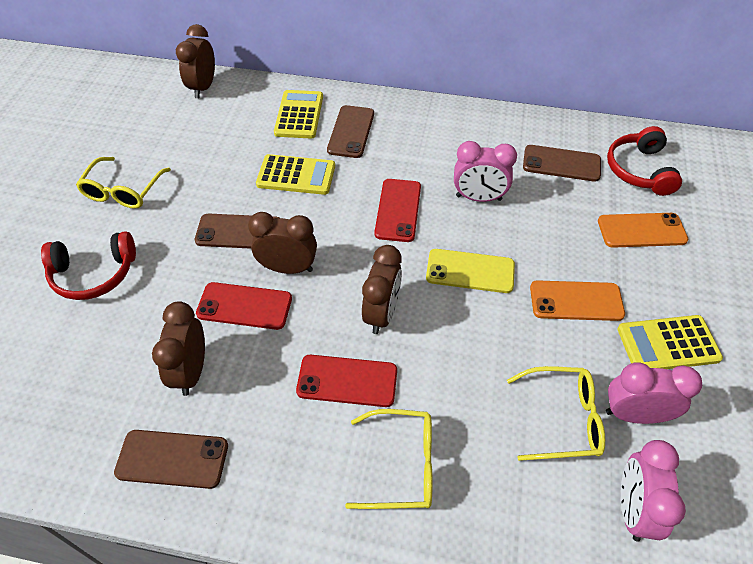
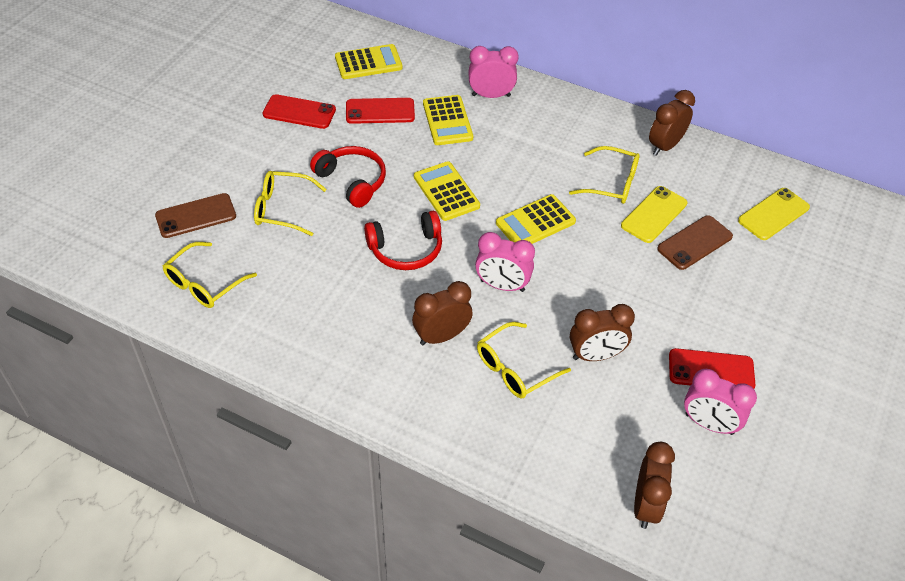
brown phone: [114,430,228,489] [195,213,279,249] [327,105,374,158] [523,145,601,182] = 4 -> [155,193,236,238] [657,215,733,270] = 2
orange phone: [530,280,625,321] [598,213,688,248] = 2 -> none = 0
yellow calculator: [256,154,335,195] [274,90,323,139] [617,315,723,369] = 3 -> [335,44,403,79] [414,161,480,221] [423,95,473,145] [496,194,576,244] = 4
yellow glasses: [76,157,171,209] [345,409,432,509] [507,366,605,461] = 3 -> [163,242,257,308] [254,171,327,236] [477,322,571,399] [569,146,640,204] = 4
yellow phone: [426,249,515,293] = 1 -> [621,186,687,243] [738,188,810,240] = 2

